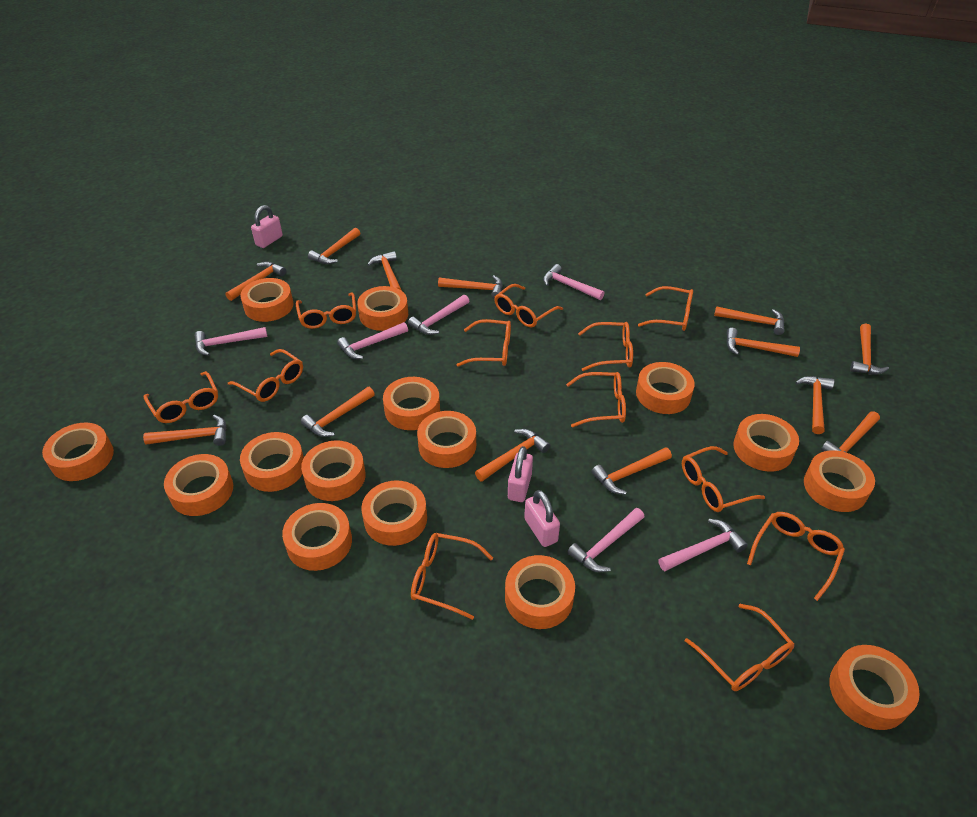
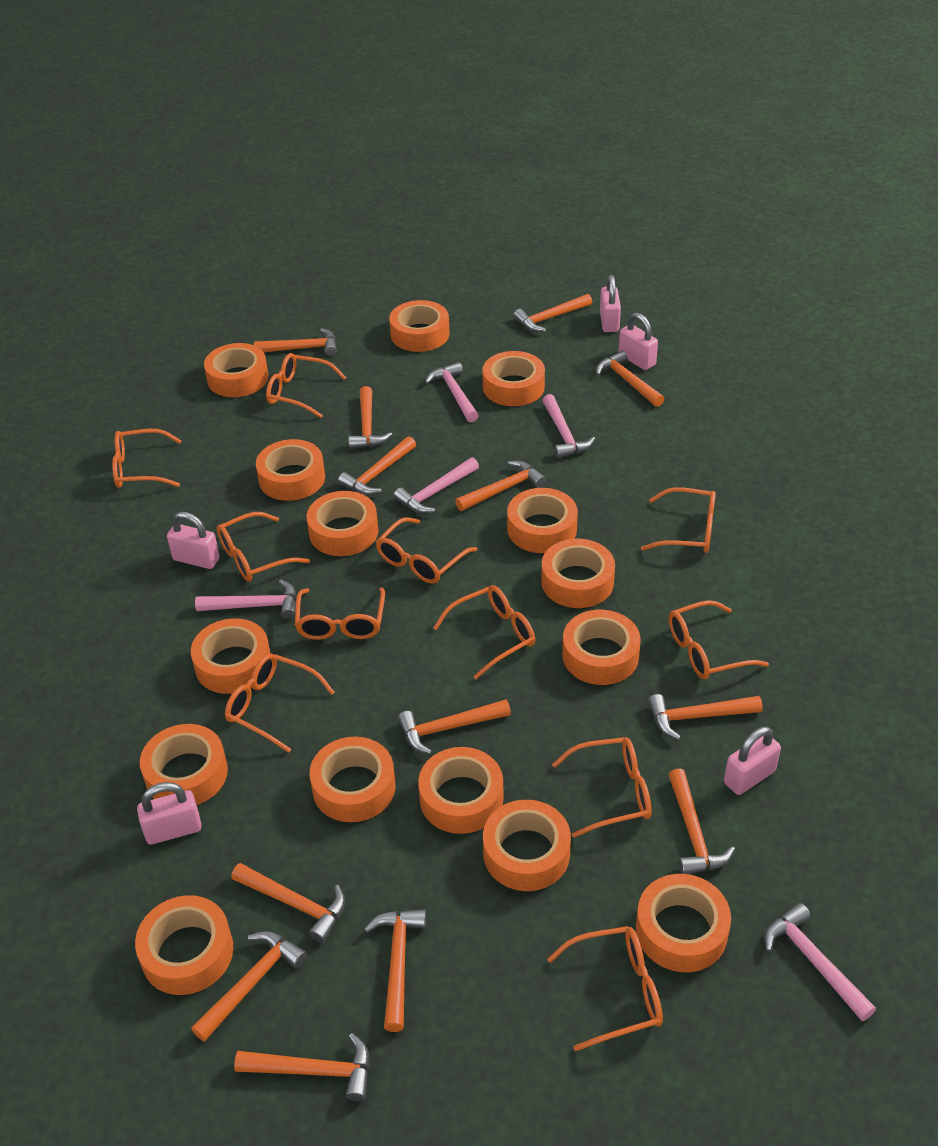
orange glasses: [144,371,218,423] [228,349,303,402] [296,292,356,329] [411,533,493,620] [457,319,511,367] [494,284,563,328] [566,372,626,427] [578,322,633,371] [638,286,693,331] [682,446,765,512] [685,604,794,691] [747,512,845,601] = 12 -> [112,429,182,488] [217,512,310,582] [225,653,335,753] [266,353,346,418] [295,587,385,640] [376,517,477,584] [433,585,535,679] [547,926,663,1051] [552,737,651,838] [641,487,716,553] [669,600,769,679] = 11
pink hammer: [194,327,268,356] [337,322,408,359] [408,295,469,335] [543,264,604,300] [567,508,644,572] [658,519,748,571] = 6 -> [195,579,297,619] [393,457,479,513] [425,362,479,422] [542,394,595,458] [765,903,876,1021] = 5
pink padlock: [251,205,283,248] [508,446,533,502] [524,490,560,547] = 3 -> [137,782,202,844] [167,512,220,569] [600,275,621,332] [619,313,658,370] [724,727,781,795] = 5

